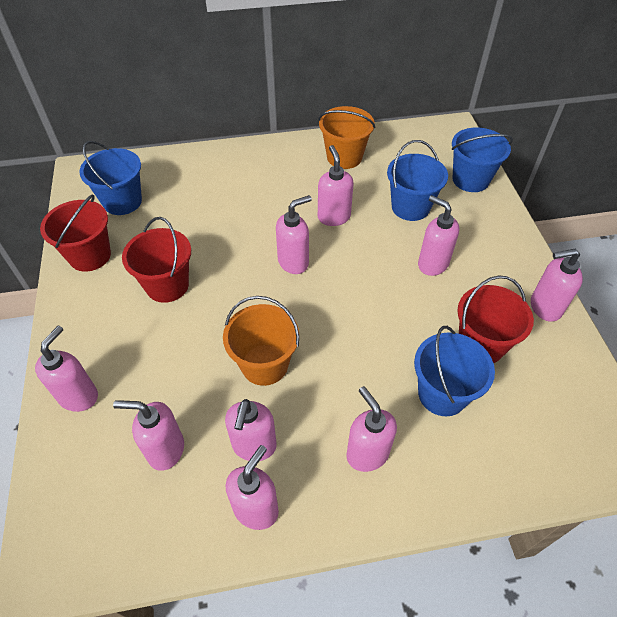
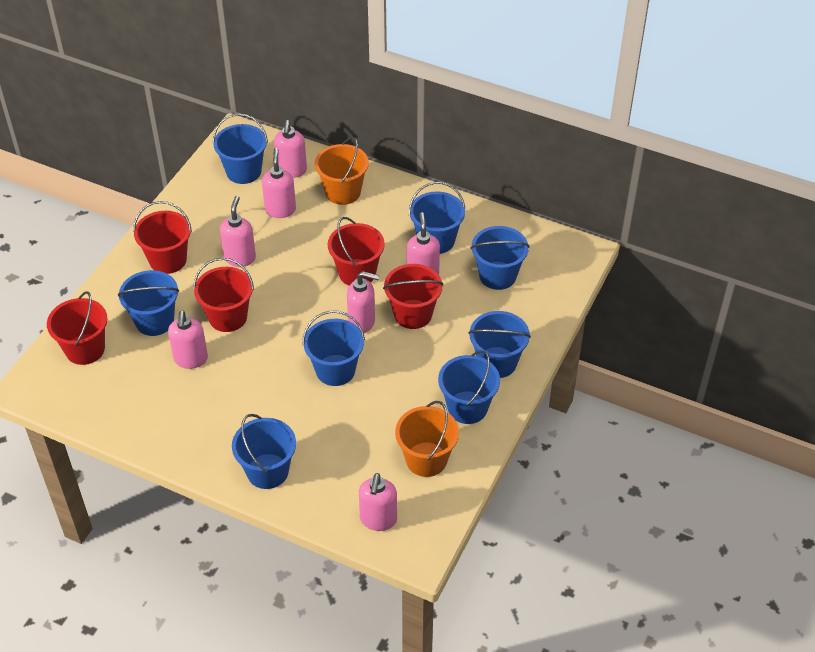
blue bucket: [79,141,142,215] [387,140,448,221] [414,326,495,416] [452,128,513,192] = 4 -> [118,270,179,336] [213,114,268,184] [232,414,296,489] [303,310,365,386] [409,182,465,254] [438,350,500,424] [468,311,531,378] [470,226,530,290] = 8
pink soap dispenser: [35,326,98,412] [113,400,184,471] [225,399,277,461] [225,445,279,530] [276,195,312,274] [318,145,354,226] [346,386,397,472] [418,195,459,276] [531,249,583,322] = 9 -> [168,311,208,369] [220,196,256,267] [262,148,296,218] [274,120,307,178] [347,271,379,333] [359,473,397,531] [407,212,440,275] = 7
red bucket: [40,194,111,272] [122,217,191,303] [457,275,534,363] = 3 -> [47,291,107,365] [133,201,192,274] [193,258,254,332] [328,217,385,286] [383,264,443,329] = 5

